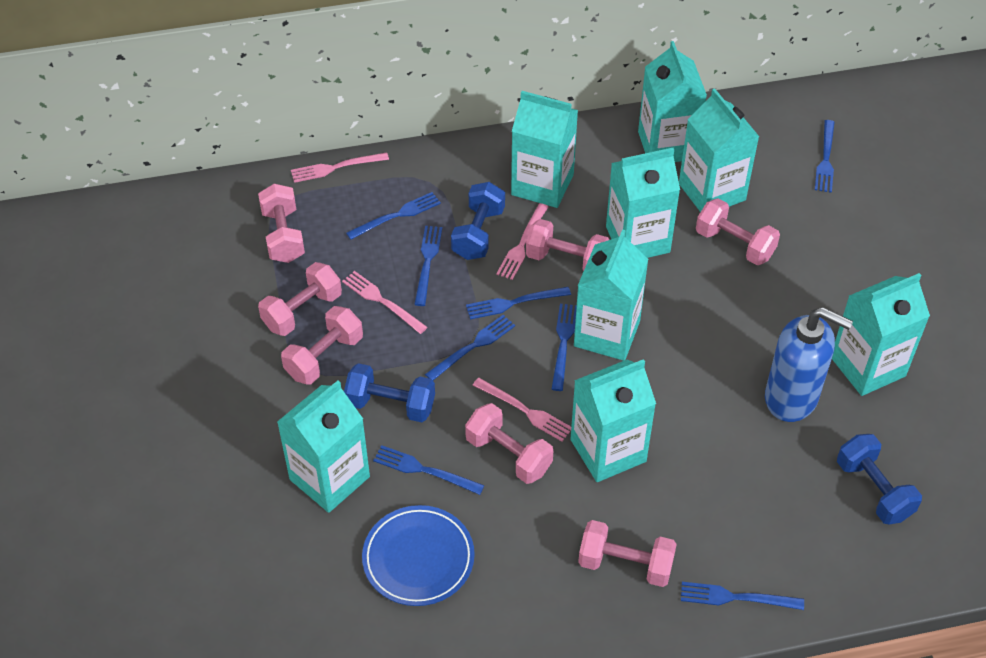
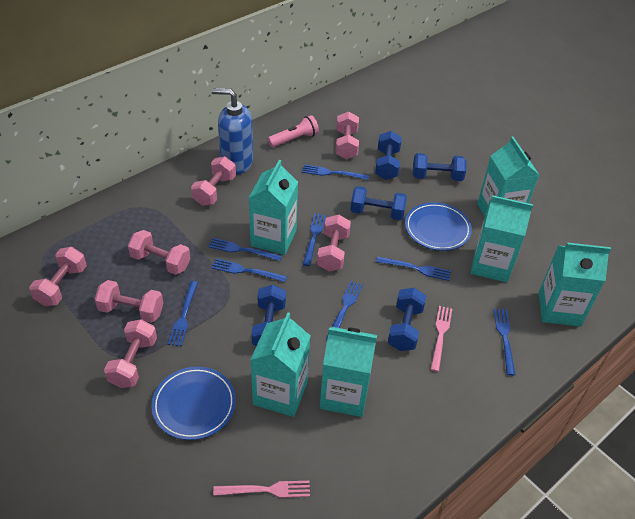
blue dumbbell: [344,363,435,422] [451,182,505,260] [837,434,922,524] = 3 -> [251,284,286,346] [350,186,407,220] [375,131,402,180] [388,288,426,351] [413,153,467,181] = 5
blue plate: [362,505,475,606] = 1 -> [151,367,236,440] [405,202,472,251] = 2
pink flashlight: none = 0 -> [267,115,319,147] = 1
pink fork: [291,152,389,183] [342,271,428,334] [473,378,571,442] [496,203,548,280] = 4 -> [213,481,310,498] [430,306,452,372] = 2
turquoise carton: [277,380,370,513] [511,91,578,208] [571,359,656,482] [574,230,648,361] [606,148,680,258] [638,41,707,162] [679,88,759,212] [832,273,930,396] = 8 -> [249,160,298,255] [251,313,310,417] [319,327,377,417] [471,195,533,282] [477,136,539,217] [539,243,611,327] = 6

